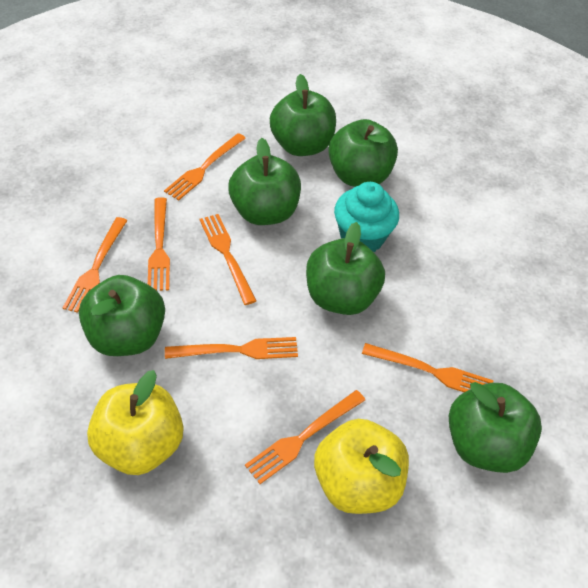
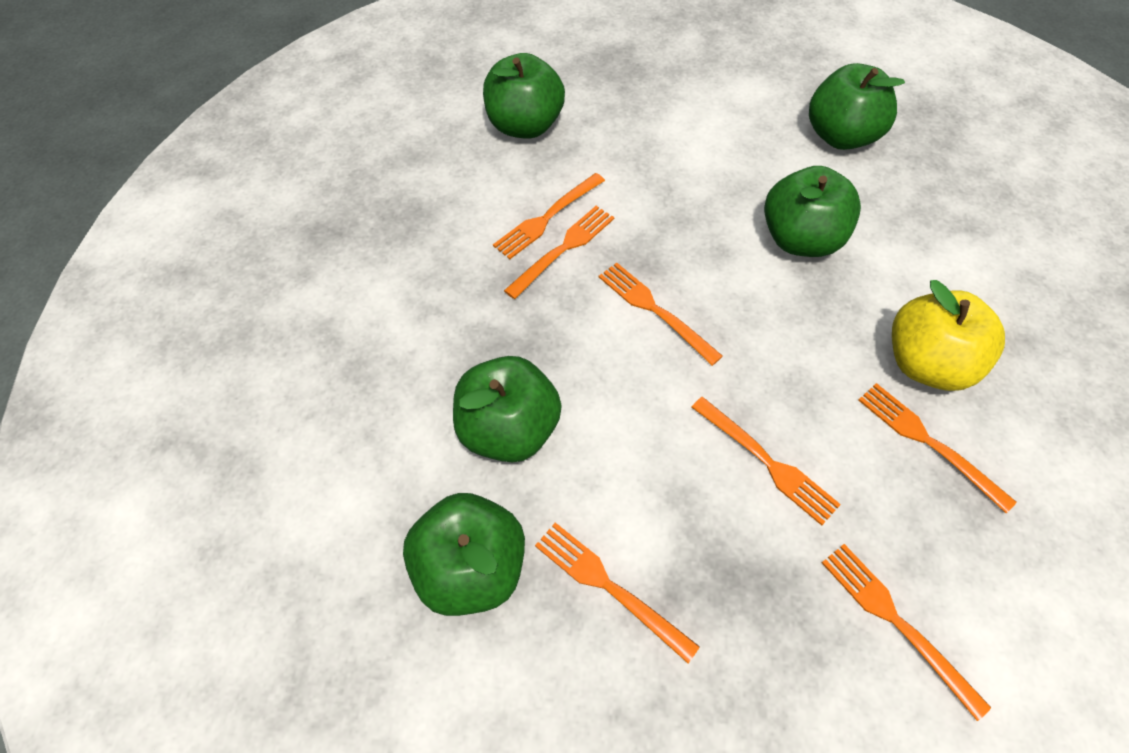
green apple: [79,275,165,356] [228,138,301,225] [270,74,336,156] [306,222,385,315] [328,119,398,187] [449,382,542,473] = 6 -> [403,493,525,616] [453,356,562,463] [483,53,565,139] [764,166,861,257] [809,63,905,150] = 5
turquoise cupcake: [334,182,399,252] = 1 -> none = 0
yellow apple: [87,370,183,475] [314,419,409,514] = 2 -> [892,280,1005,391] = 1

